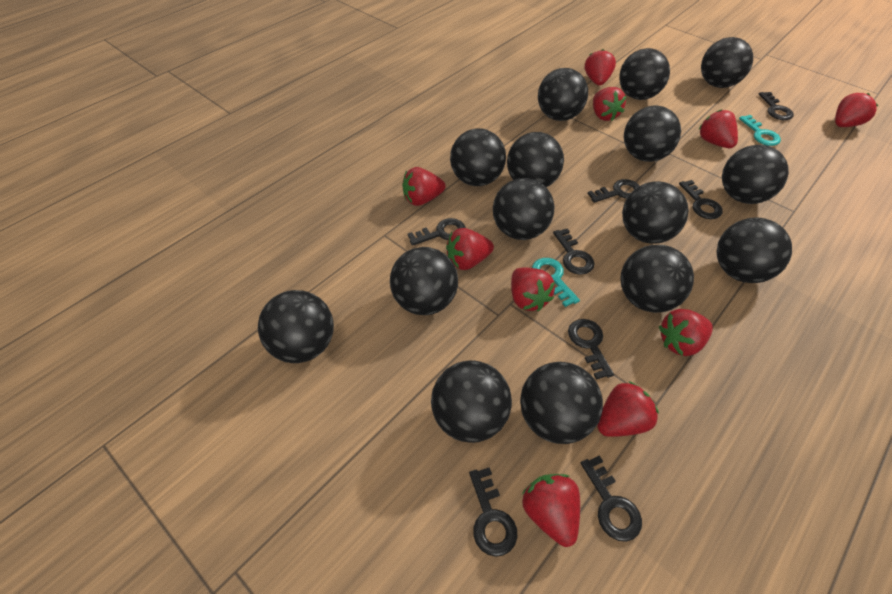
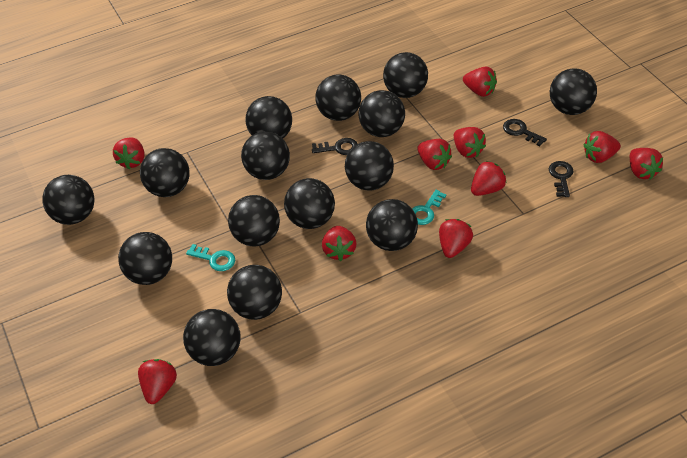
black key: [408,218,466,246] [469,467,517,557] [553,228,595,275] [568,319,614,380] [581,456,642,542] [588,179,640,203] [679,180,722,219] [759,92,794,120] = 8 -> [312,138,358,155] [503,119,547,146] [549,161,574,197] = 3

